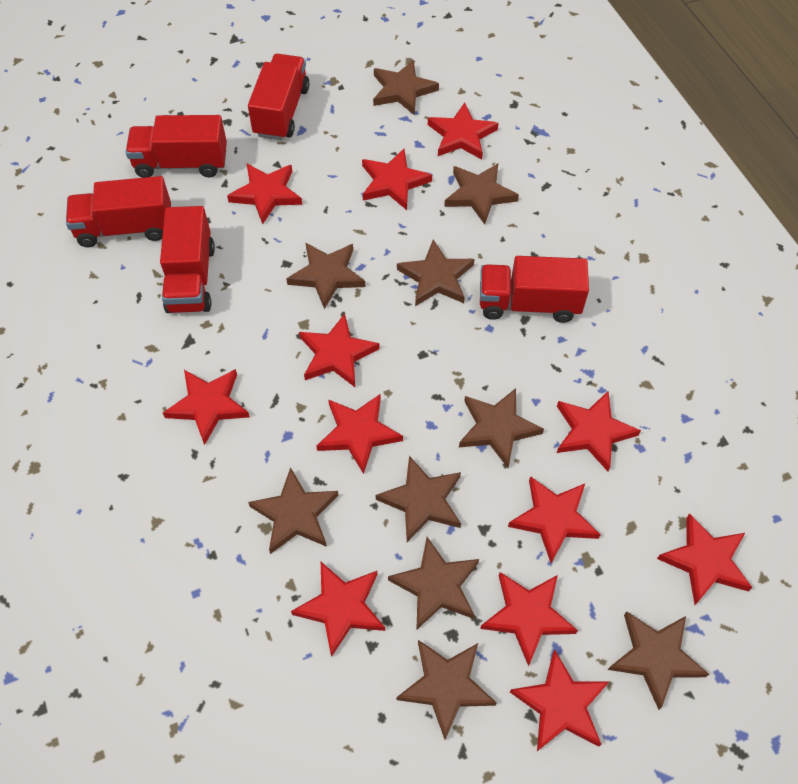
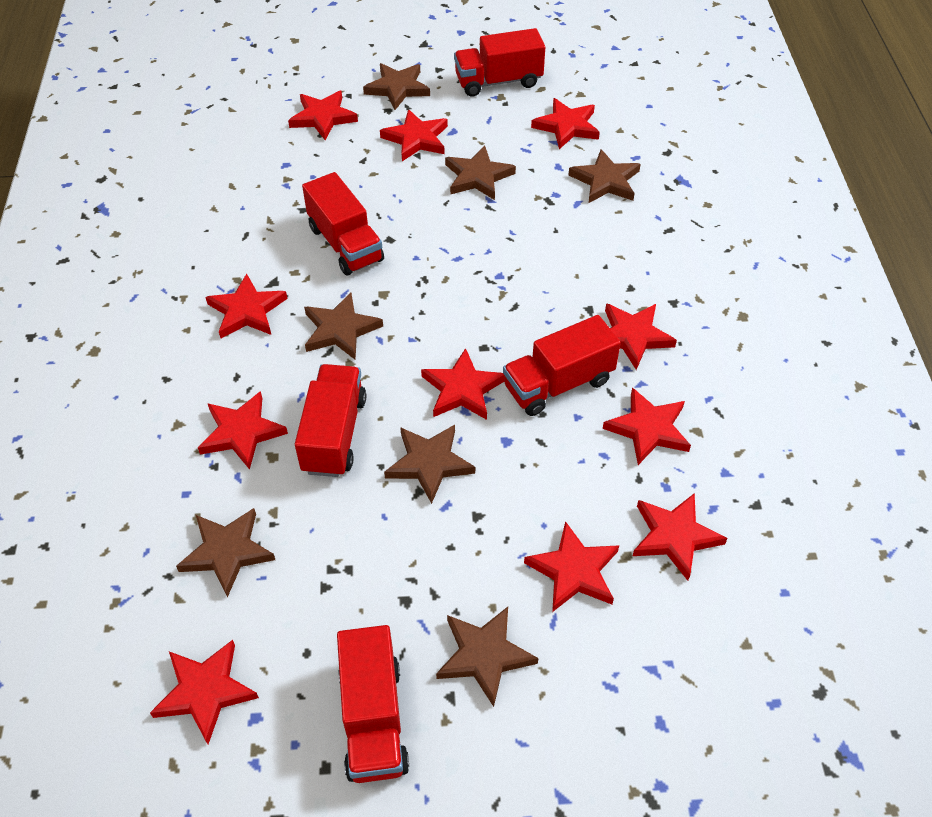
brown star: [248,467,339,554] [286,242,365,309] [373,60,439,115] [376,456,461,542] [388,537,479,630] [397,239,475,306] [397,640,497,739] [444,163,519,225] [459,388,544,468] [608,611,709,710] = 10 -> [176,508,275,598] [304,292,383,360] [363,63,430,110] [384,425,475,504] [436,607,539,707] [445,145,516,200] [569,149,641,203] = 7
red star: [163,369,250,445] [227,164,302,224] [291,562,385,657] [299,314,380,387] [316,394,403,474] [362,149,432,210] [428,102,499,160] [480,572,578,666] [508,476,601,563] [510,650,610,751] [557,391,641,471] [657,513,752,605] = 12 -> [150,640,259,744] [198,391,288,470] [205,274,288,338] [288,91,358,140] [380,109,448,161] [421,348,505,420] [524,521,619,612] [531,98,600,149] [603,387,691,465] [605,303,677,370] [633,493,727,581] = 11

